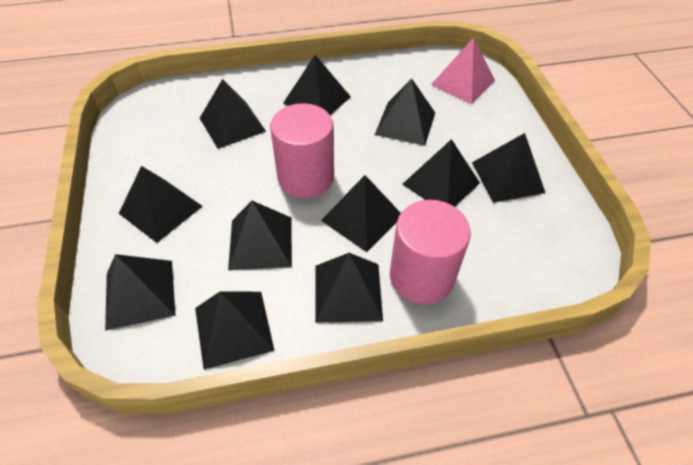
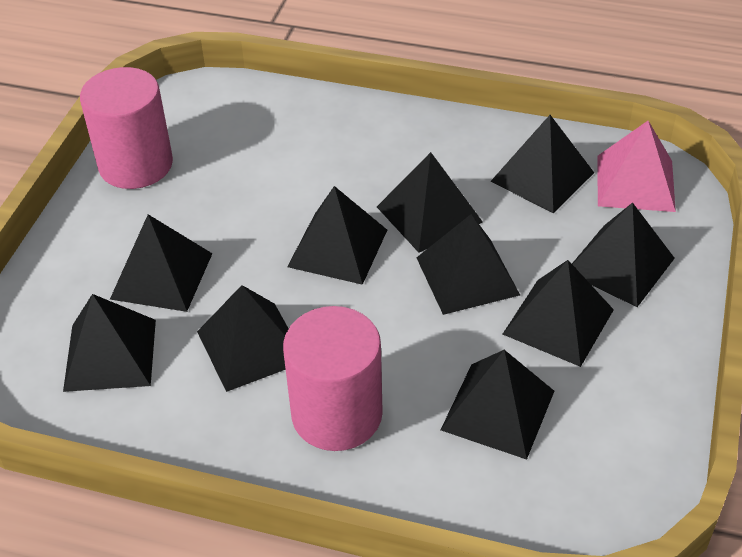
black pyramid: [105,254,176,331] [119,166,202,243] [195,291,275,369] [200,79,266,149] [228,201,292,270] [283,55,351,115] [315,253,383,323] [321,175,401,252] [375,78,435,146] [402,139,480,207] [472,133,545,203] = 11 -> [63,294,156,392] [110,214,213,312] [197,285,289,392] [287,186,387,285] [377,152,483,253] [417,214,520,315] [441,350,554,460] [491,115,594,214] [503,260,614,367] [572,202,675,307] = 10

